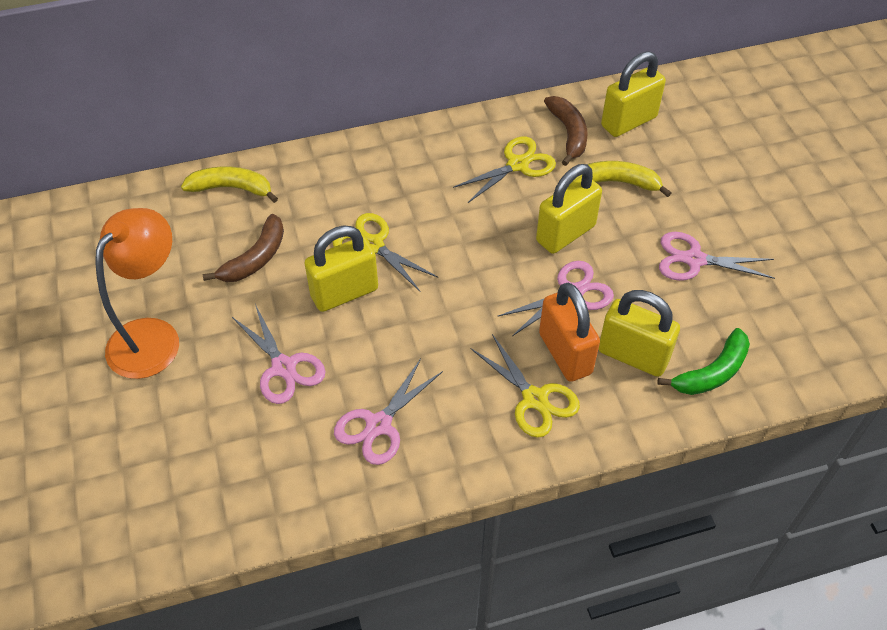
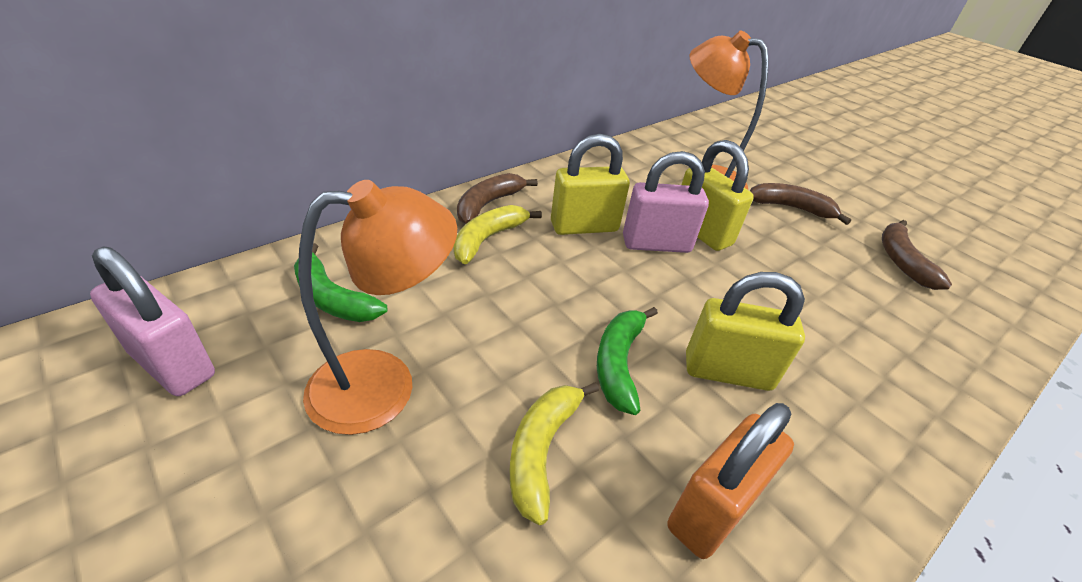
brown banana: [203,214,284,282] [544,96,588,166] = 2 -> [457,173,538,224] [750,183,851,225] [882,220,952,290] = 3
green banana: [657,328,750,395] = 1 -> [294,243,387,322] [597,307,658,415] = 2
orange lamp: [95,208,179,379] = 1 -> [298,180,457,435] [690,31,769,190] = 2
pink padlock: none = 0 -> [90,246,215,396] [623,151,709,253] = 2
pink scissors: [232,304,326,404] [334,358,443,465] [497,261,614,336] [659,232,775,281] = 4 -> none = 0
yellow padlock: [304,225,378,312] [536,164,602,254] [599,290,680,377] [601,51,666,137] = 4 -> [551,134,630,235] [682,140,754,251] [686,272,805,391] = 3
yellow scissors: [333,213,438,292] [453,136,556,203] [471,334,580,438] = 3 -> none = 0

